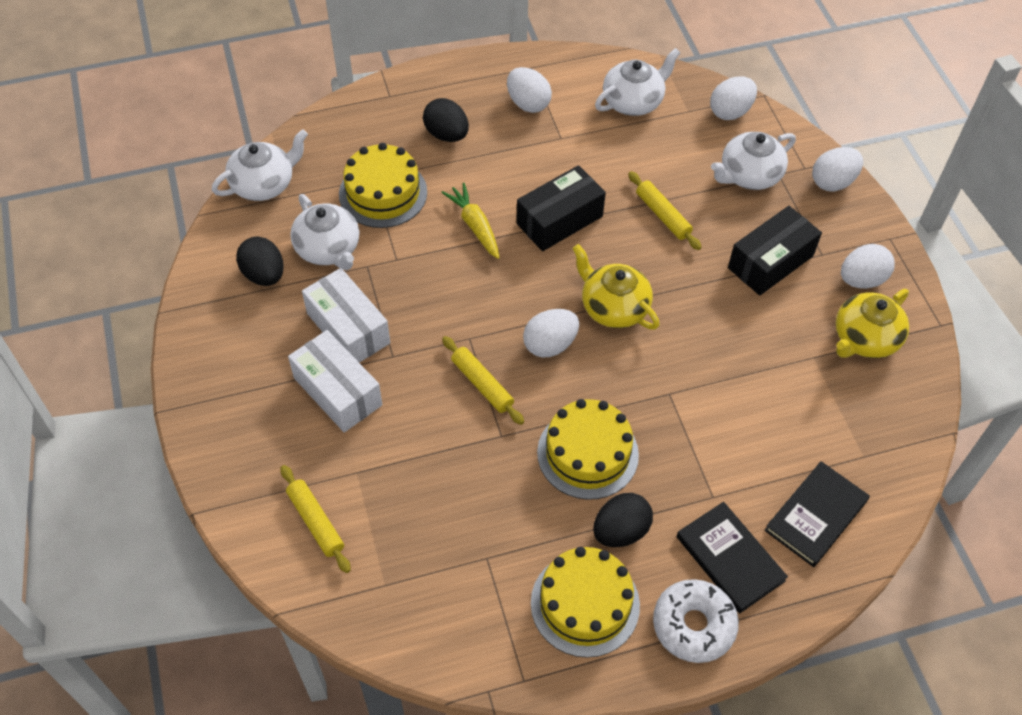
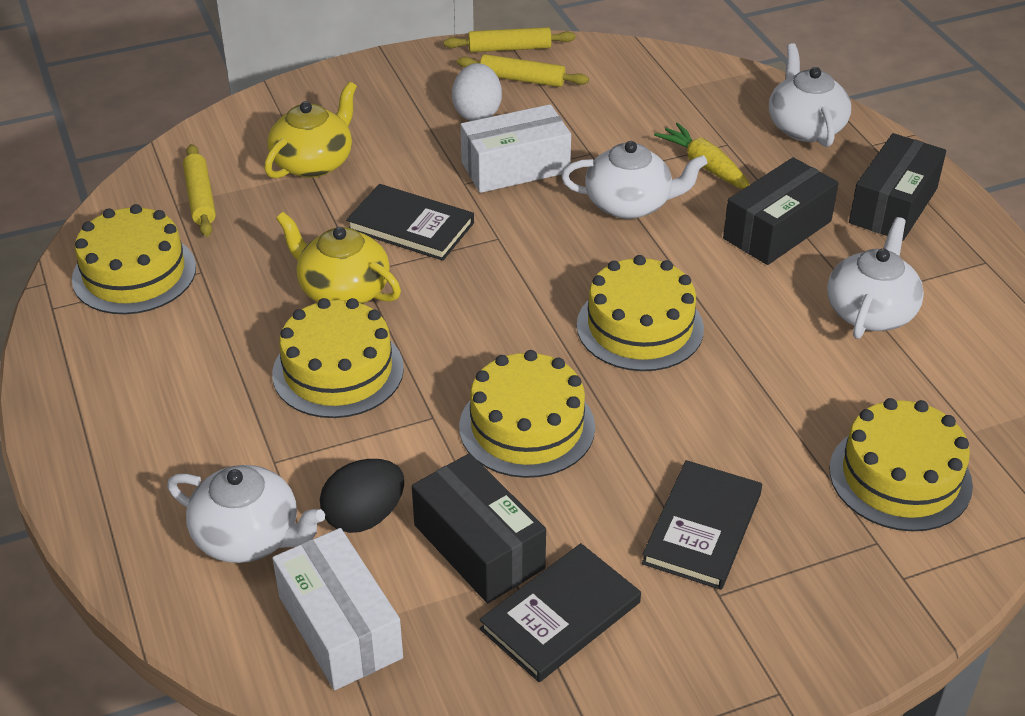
black book: [677,502,788,613] [764,461,870,567] = 2 -> [346,184,474,261] [479,543,641,682] [642,460,762,590] = 3
black box: [516,165,606,251] [728,206,822,296] = 2 -> [412,453,546,603] [723,157,839,265] [849,133,946,241] = 3
black egg: [236,237,284,286] [423,98,469,142] [593,493,653,547] = 3 -> [320,459,404,533] = 1
white donut: [653,579,739,663] = 1 -> none = 0
white egg: [507,67,552,113] [523,309,579,357] [710,77,757,120] [812,147,863,191] [841,244,895,289] = 5 -> [452,63,502,121] = 1
yellow cake: [339,143,427,228] [531,547,640,658] [537,399,639,500] = 3 -> [72,204,196,314] [272,298,404,418] [459,350,595,478] [577,255,704,371] [829,398,973,532] = 5

